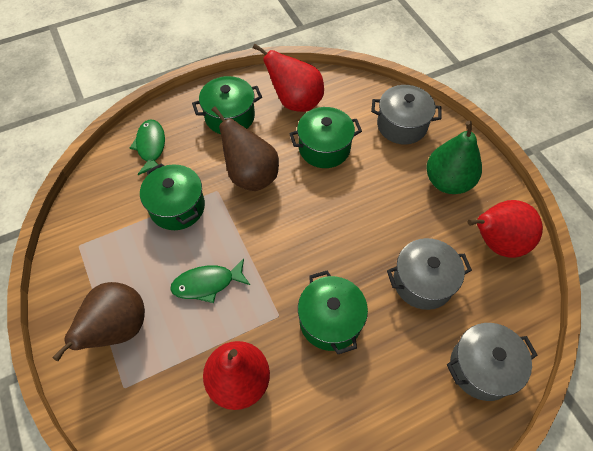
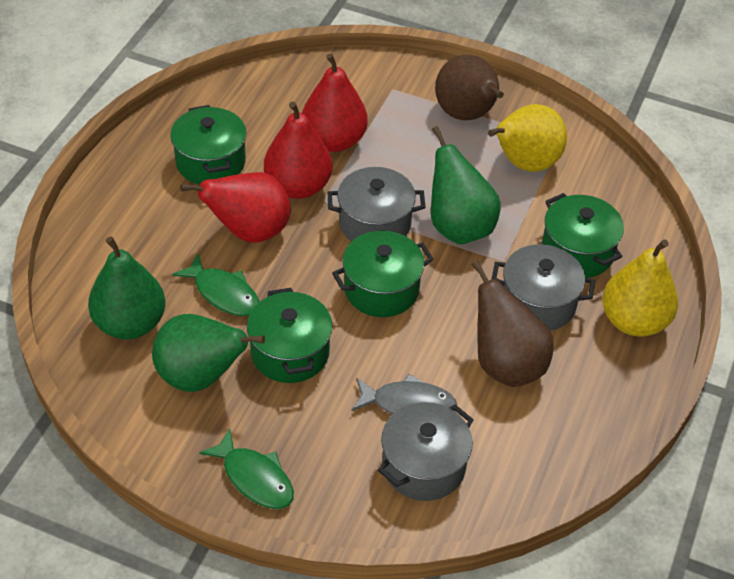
green pear: [426,121,482,194] = 1 -> [88,236,165,339] [152,314,265,392] [431,126,501,244] = 3
grey fish: none = 0 -> [351,374,457,414] = 1
yellow pear: none = 0 -> [488,104,567,172] [602,239,678,337] = 2

